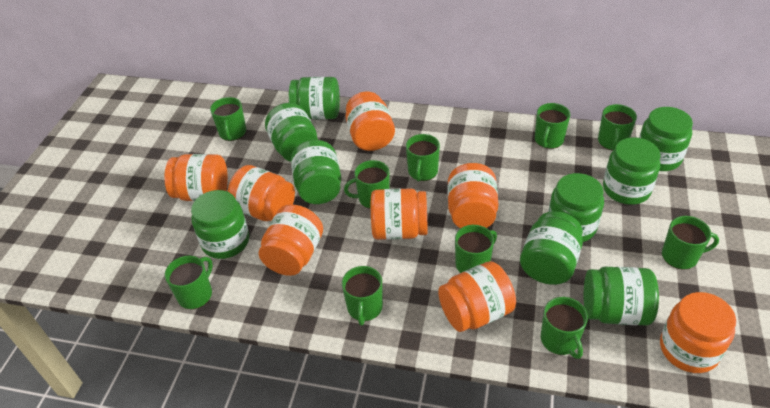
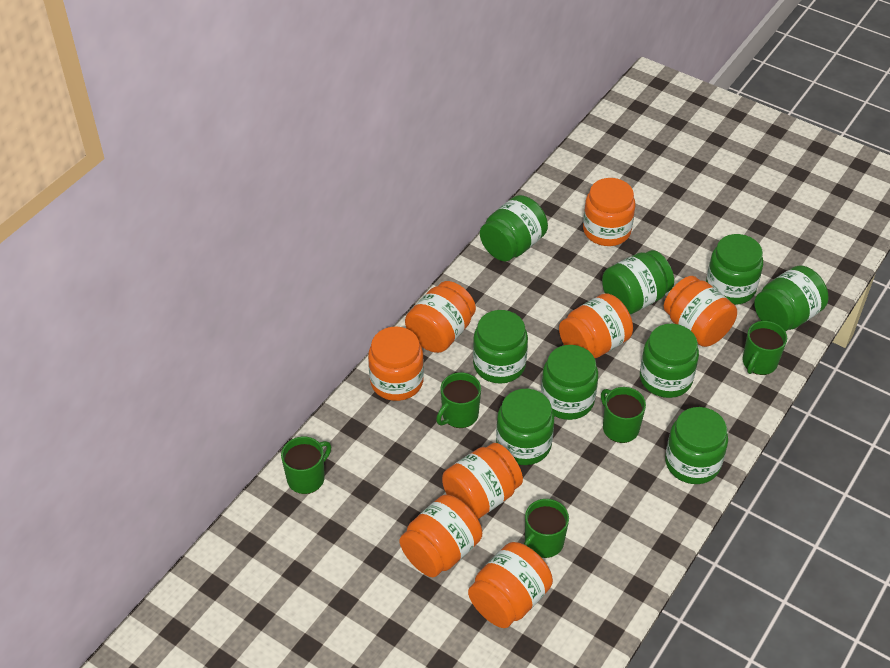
green mug: [165,256,213,309] [210,97,246,141] [342,266,383,326] [344,160,389,209] [406,134,440,182] [455,225,497,273] [535,103,570,149] [541,297,588,359] [598,104,637,150] [662,216,719,270] = 10 -> [281,437,331,494] [436,372,481,428] [524,499,569,558] [601,387,646,443] [742,321,787,375] = 5

